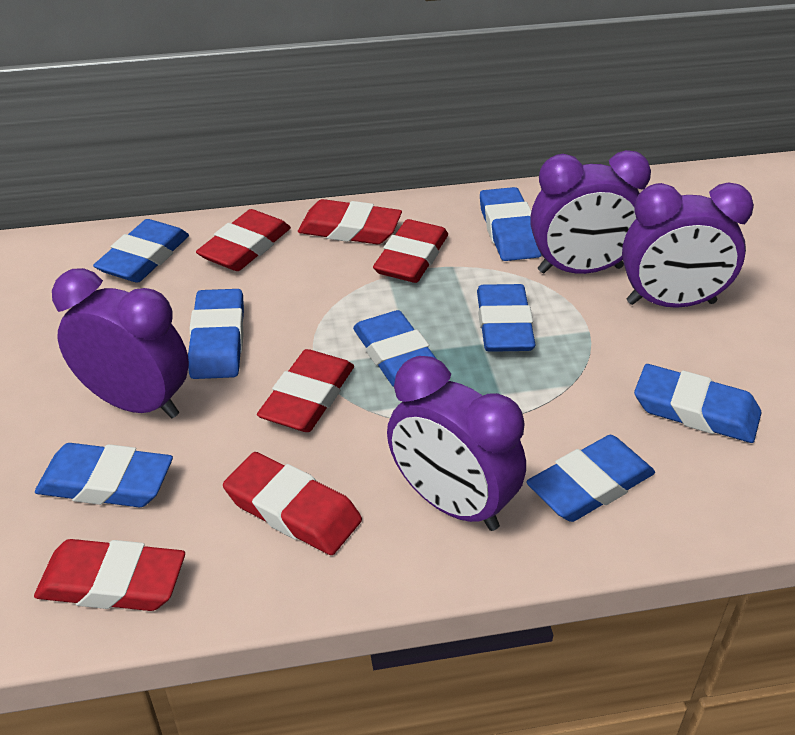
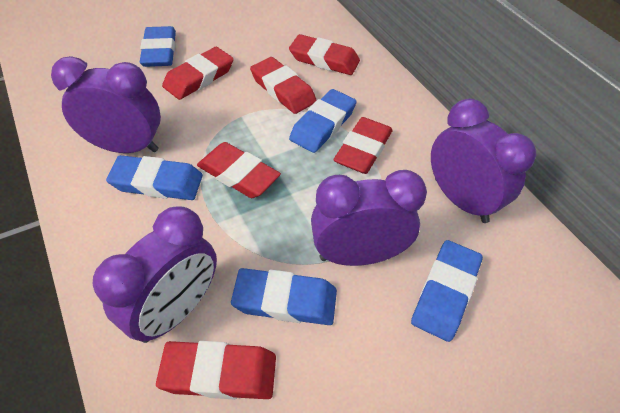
blue eraser: [35,443,173,507] [93,219,189,283] [188,289,244,379] [353,310,436,387] [477,284,536,352] [480,187,542,261] [526,435,655,522] [634,364,761,443] = 8 -> [106,155,203,200] [140,26,176,67] [231,268,337,325] [289,89,357,153] [411,240,483,342] = 5

